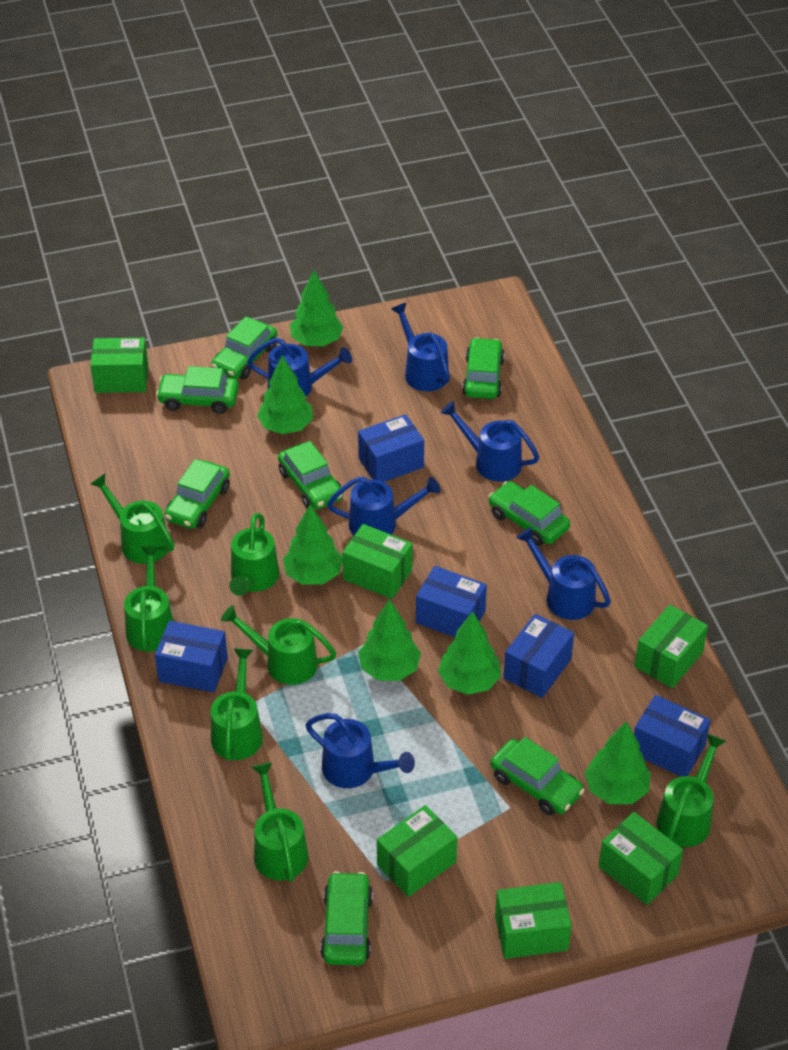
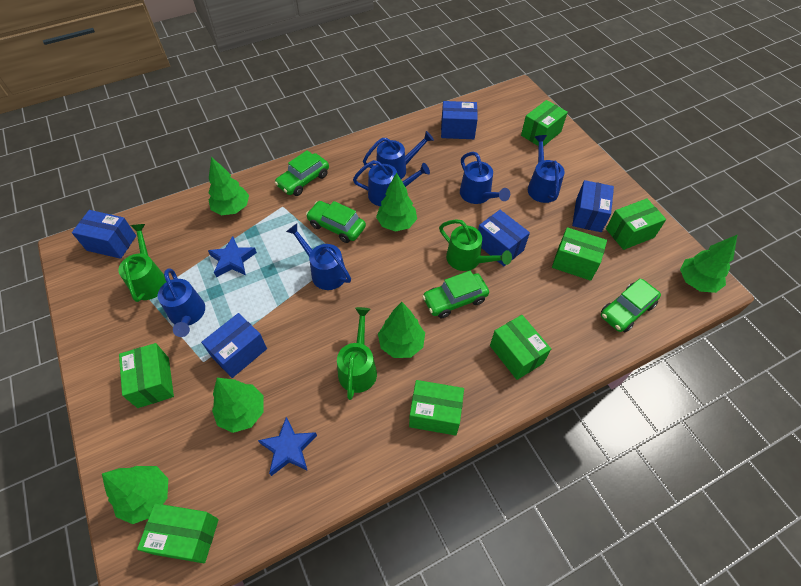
blue star: none = 0 -> [208,236,257,277] [258,417,317,476] = 2
green box: [90,338,149,393] [342,524,413,599] [377,805,457,897] [495,882,572,959] [599,812,683,905] [635,605,708,688] = 6 -> [119,343,174,408] [137,503,219,563] [409,380,464,436] [490,315,551,380] [521,100,568,147] [552,227,607,281] [606,198,666,250] = 7
green car: [156,366,239,414] [164,459,230,529] [212,317,277,379] [278,441,343,509] [320,871,373,965] [462,337,505,399] [488,481,570,546] [491,737,585,816] = 8 -> [275,150,329,196] [306,201,366,243] [422,271,489,318] [601,278,661,332] = 4
green watering can: [91,474,175,564] [124,547,174,652] [211,648,263,761] [221,605,336,685] [229,513,279,596] [252,762,309,882] [657,734,726,847] = 7 -> [118,224,166,302] [337,307,377,400] [439,219,512,271] = 3

